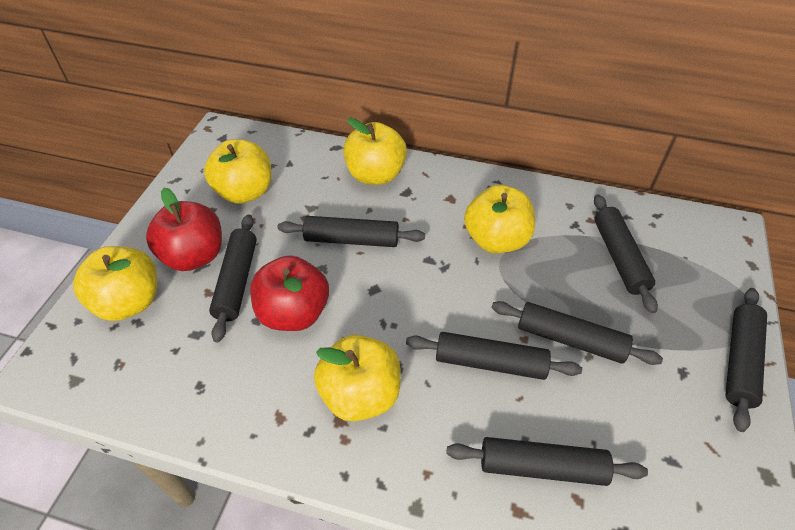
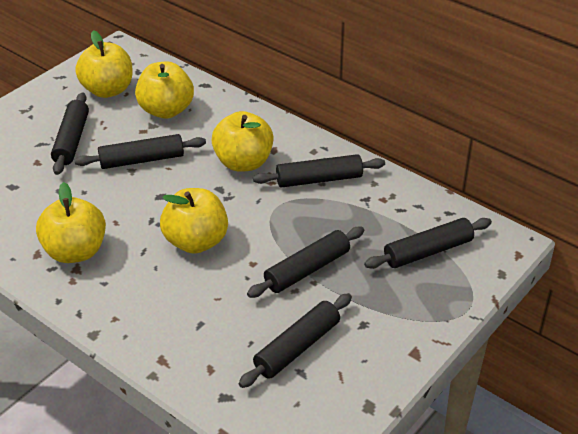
black rolling pin: [209,214,257,343] [277,216,425,247] [406,332,582,380] [446,437,648,486] [491,301,663,365] [594,194,658,313] [726,288,767,432] = 7 -> [51,92,89,175] [74,134,206,169] [239,293,352,388] [247,227,364,298] [253,154,385,188] [364,218,492,269] = 6
red apple: [146,188,222,271] [250,255,329,331] = 2 -> none = 0

